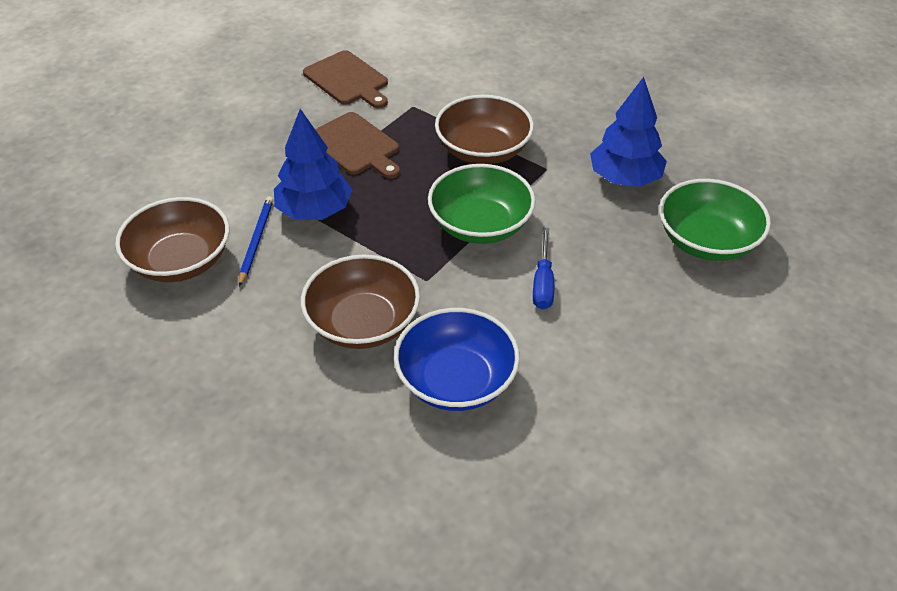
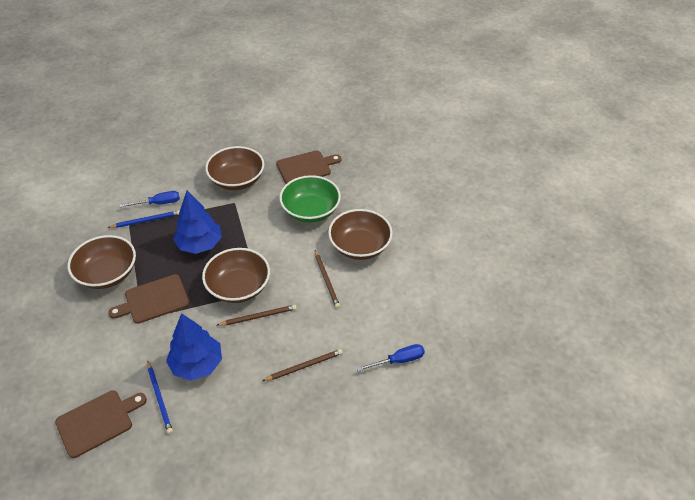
blue bowl: [394,308,520,411] = 1 -> none = 0
blue pencil: [239,196,273,287] = 1 -> [108,210,180,228] [147,362,173,434] = 2
blue screwdriver: [533,228,554,310] = 1 -> [120,191,180,207] [357,344,425,371] = 2
brown bowl: [115,197,230,282] [301,254,420,349] [435,95,534,164] = 3 -> [68,235,136,289] [202,248,270,303] [205,146,264,190] [328,209,393,260] = 4
brown cutting board: [303,50,388,108] [315,112,400,179] = 2 -> [55,390,147,458] [108,274,189,324] [276,150,342,184] = 3
brown pencil: none = 0 -> [217,305,297,326] [262,349,343,381] [315,250,340,308] = 3
green bowl: [428,164,536,244] [659,179,771,261] = 2 -> [279,175,341,223] = 1

